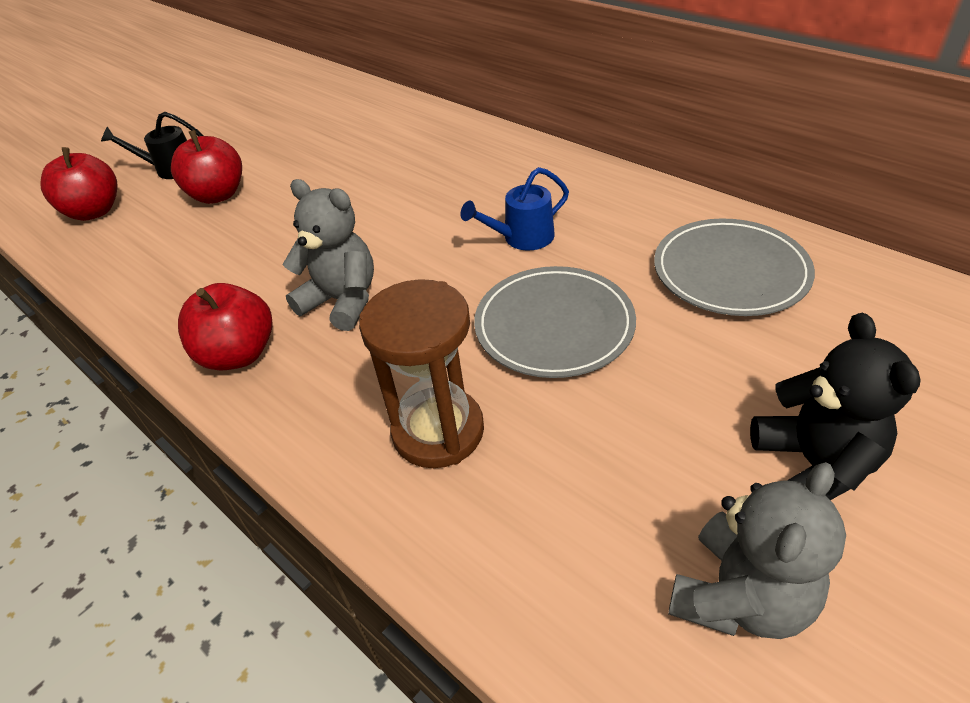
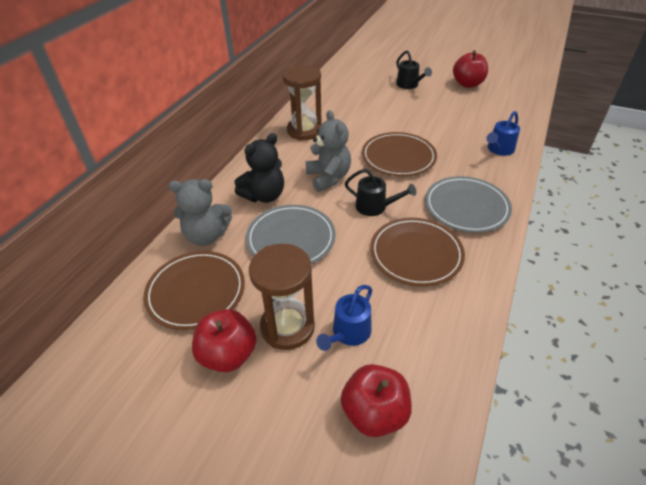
black watering can: [101,112,203,179] = 1 -> [345,169,416,216] [396,50,432,89] = 2
blue watering can: [460,167,569,250] = 1 -> [316,285,372,351] [486,111,520,156] = 2
brown hourglass: [359,279,484,468] = 1 -> [249,244,315,350] [282,65,322,141] = 2
brown plate: none = 0 -> [143,251,245,330] [362,132,437,176] [370,218,465,286] = 3

